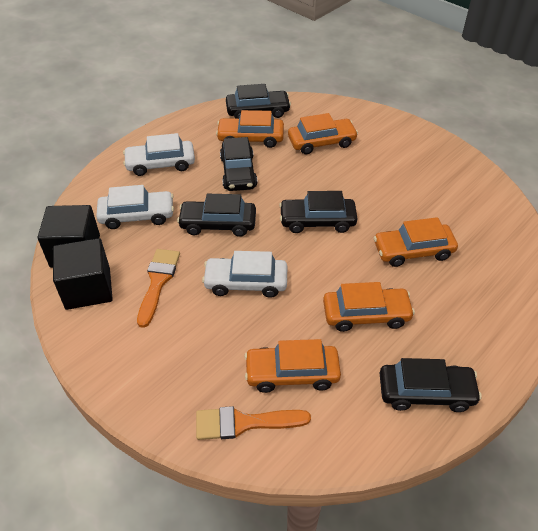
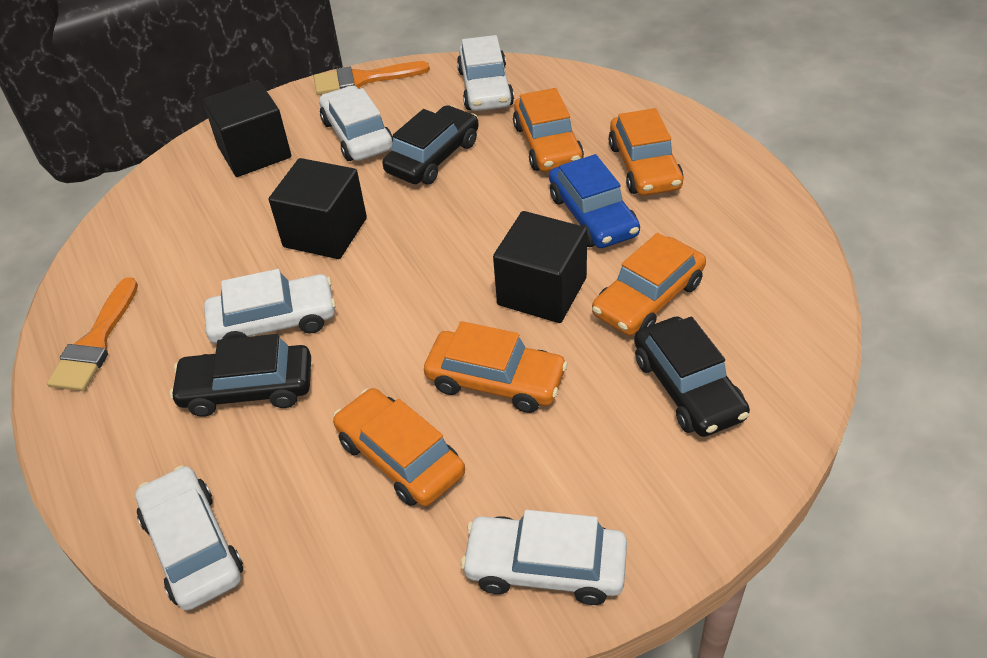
black car: [177,194,256,237] [220,137,257,191] [226,84,291,119] [279,191,357,233] [380,358,482,412] = 5 -> [170,334,311,417] [382,105,479,185] [634,316,750,437] = 3
black cube: [38,205,100,268] [53,238,113,310] = 2 -> [203,80,291,177] [269,158,367,259] [493,211,587,323] = 3
blue car: none = 0 -> [549,154,640,248] = 1
white car: [96,185,174,229] [123,133,195,176] [202,251,288,298] = 3 -> [135,465,243,611] [204,269,336,343] [319,86,393,161] [457,35,514,111] [461,510,627,605] = 5

